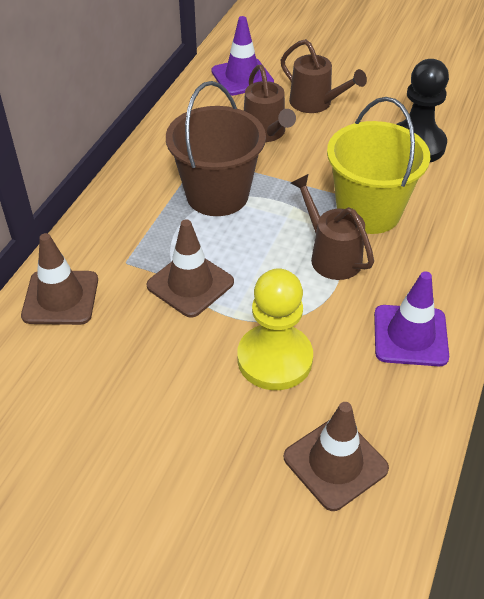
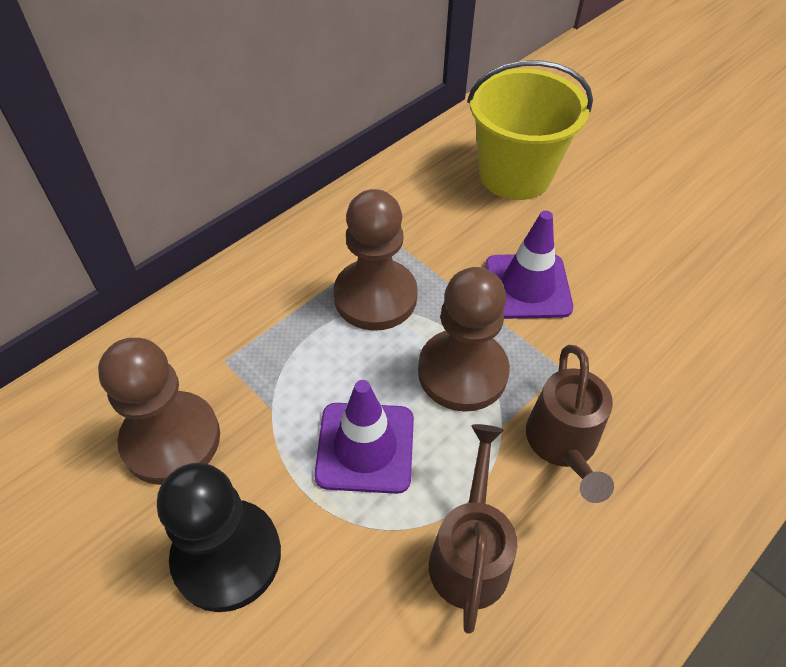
brown bucket: [166,81,266,216] = 1 -> none = 0
brown pawn: none = 0 -> [98,338,220,485] [333,189,418,331] [418,267,510,412] = 3
brown traffic cone: [21,233,98,325] [147,219,234,318] [284,402,389,511] = 3 -> none = 0
brown watering can: [244,65,296,142] [280,39,367,113] [291,174,374,280] = 3 -> [429,424,517,634] [526,345,614,503] = 2
yellow pawn: [237,269,313,390] = 1 -> none = 0

